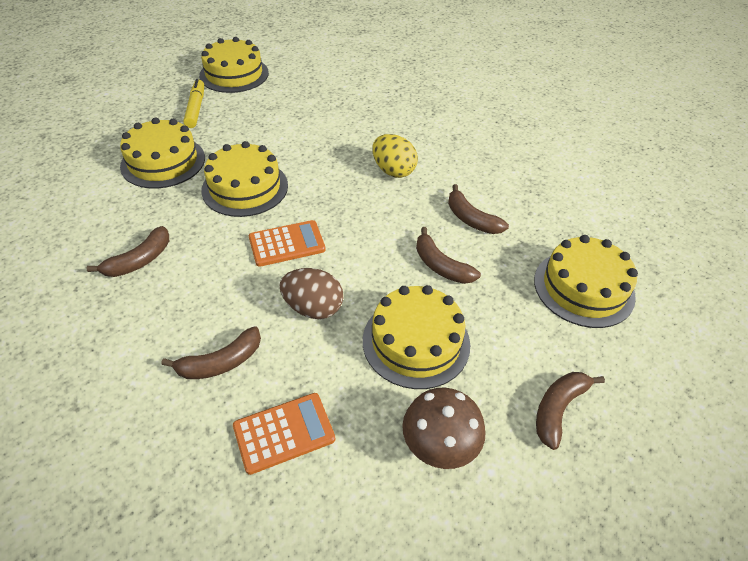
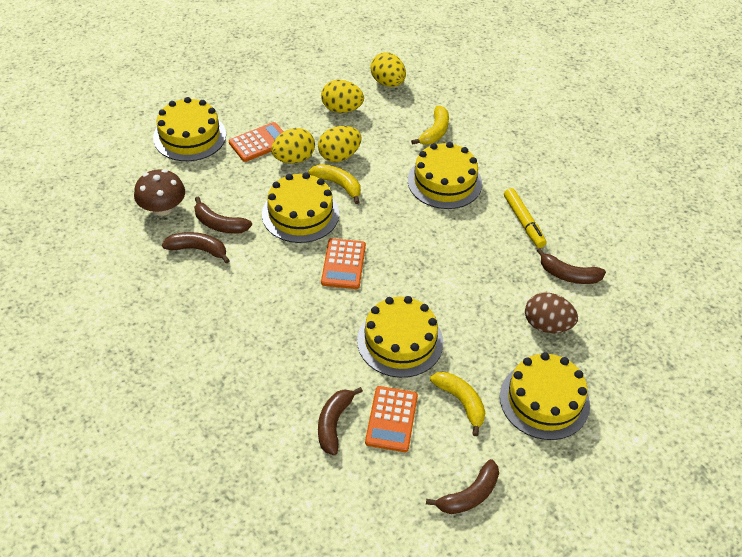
orange calculator: [233,393,335,475] [249,220,326,267] = 2 -> [229,122,284,162] [321,238,366,289] [365,386,418,452] = 3
yellow banana: none = 0 -> [308,164,361,204] [411,106,449,145] [430,372,485,436] = 3
yellow egg: [372,134,418,178] = 1 -> [271,128,315,163] [318,126,362,162] [321,80,364,113] [370,52,406,87] = 4

